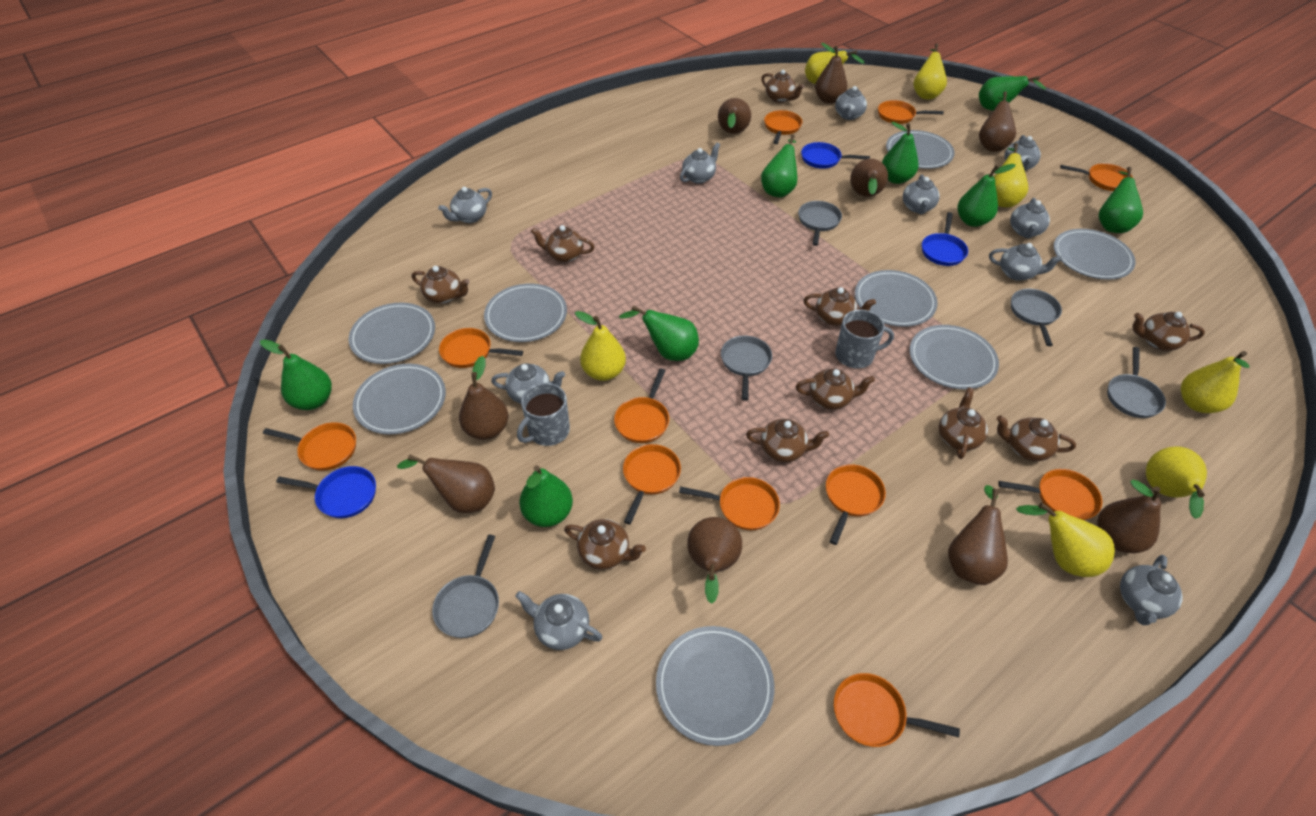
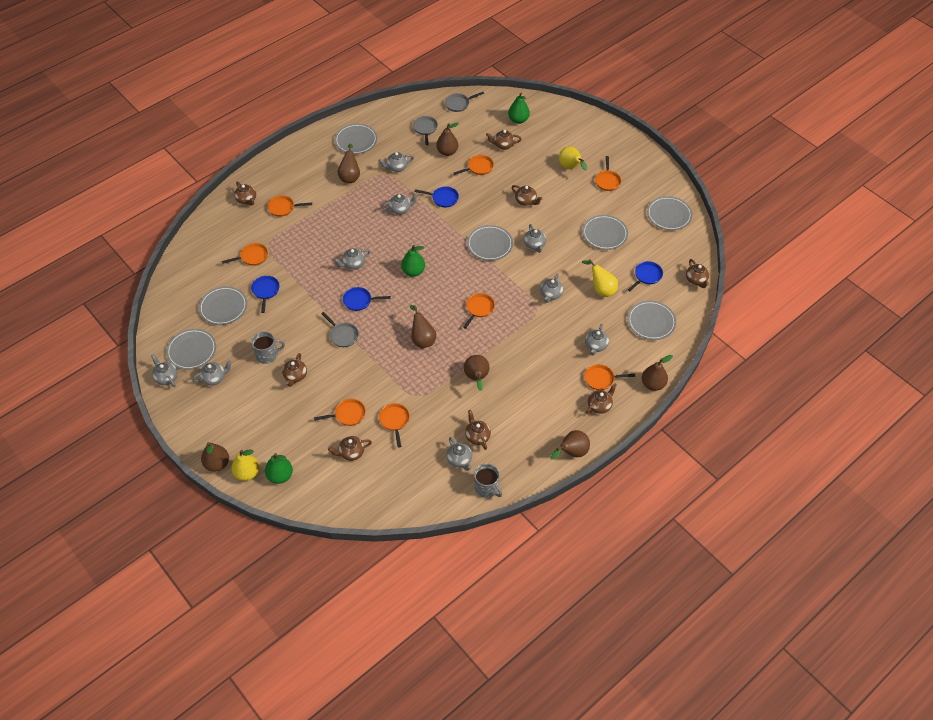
blue pan: [276,466,376,518] [801,142,870,169] [922,212,968,266] = 3 -> [251,276,280,313] [343,287,391,311] [415,186,459,208] [628,261,663,291] = 4
brown pear: [397,454,495,513] [459,356,508,440] [687,517,742,604] [718,98,751,134] [815,43,847,104] [850,159,888,197] [948,485,1008,585] [979,92,1016,152] [1097,480,1161,553] = 9 -> [201,442,229,472] [337,143,360,183] [410,305,436,348] [436,123,459,156] [464,355,489,391] [551,430,590,460] [642,355,673,391] = 7
brown teapot: [412,266,470,304] [531,225,595,263] [564,519,646,570] [746,419,829,463] [761,70,805,103] [796,368,875,410] [803,287,876,326] [939,387,988,459] [997,415,1076,461] [1132,312,1205,351] = 10 -> [234,181,256,205] [282,353,307,387] [328,436,372,461] [465,410,491,450] [486,130,521,150] [512,185,543,206] [586,383,617,414] [686,259,709,288] = 8
green pear: [260,339,332,410] [519,465,573,527] [619,305,699,361] [761,134,797,197] [882,122,919,184] [958,164,1016,227] [979,76,1046,111] [1099,167,1143,233] = 8 -> [265,453,293,484] [401,245,425,276] [508,92,530,124] = 3
grey pan: [432,535,499,638] [721,336,772,401] [798,201,842,246] [1011,289,1062,346] [1107,347,1166,418] = 5 -> [321,312,359,347] [413,116,438,145] [445,92,484,112] = 3
grey plate: [349,303,435,364] [353,364,446,434] [484,284,567,342] [656,626,774,746] [855,270,938,327] [886,130,955,169] [910,325,999,390] [1053,229,1136,280] = 8 -> [166,329,216,370] [199,286,247,325] [335,124,377,154] [467,225,513,261] [582,215,628,250] [627,301,676,340] [647,196,692,230] = 7
grey teapot: [438,187,492,223] [491,363,565,404] [515,591,603,650] [680,142,720,184] [835,86,867,120] [903,174,940,214] [989,243,1062,280] [1004,135,1041,171] [1010,198,1050,238] [1120,555,1183,625] = 10 -> [151,354,178,387] [192,360,232,386] [334,248,370,270] [379,152,414,172] [382,193,418,215] [446,437,472,471] [524,224,546,253] [540,274,563,303] [585,324,609,355] = 9
orange pan: [263,422,356,471] [439,328,523,368] [614,368,669,443] [623,444,681,524] [679,477,780,530] [764,110,802,144] [826,464,886,545] [834,673,960,747] [878,100,944,124] [998,469,1102,520] [1060,163,1133,191] = 11 -> [222,243,268,266] [267,195,312,217] [314,399,366,426] [379,403,410,447] [453,155,494,175] [463,293,495,329] [585,364,635,390] [595,156,621,191] = 8
yellow pear: [575,311,626,381] [805,50,864,84] [913,44,947,100] [994,143,1028,207] [1016,502,1115,577] [1146,446,1207,519] [1181,351,1249,413] = 7 -> [231,450,259,481] [559,146,587,171] [582,259,618,297] = 3

